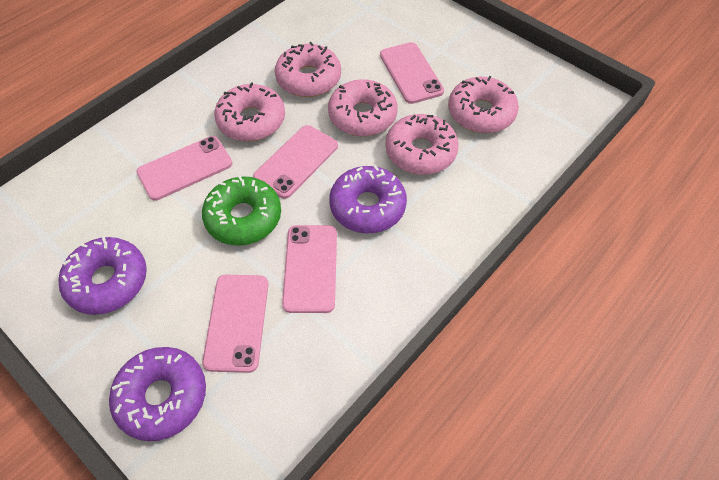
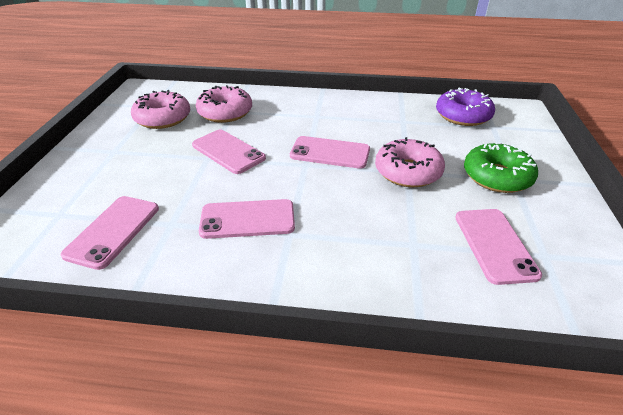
pink donut: [214,83,285,141] [275,42,341,97] [328,79,398,136] [386,114,459,175] [448,76,519,133] = 5 -> [131,90,190,129] [196,85,252,123] [375,137,445,187] = 3
purple donut: [58,237,147,315] [109,347,206,441] [329,165,407,233] = 3 -> [436,88,495,126] = 1

